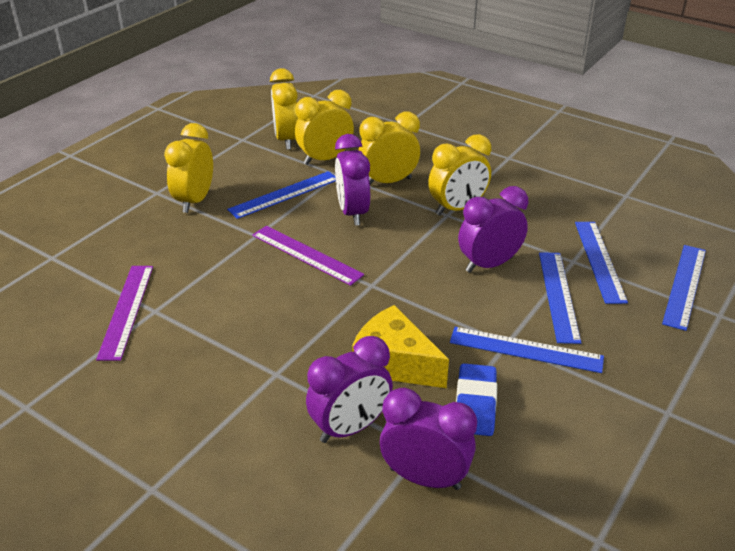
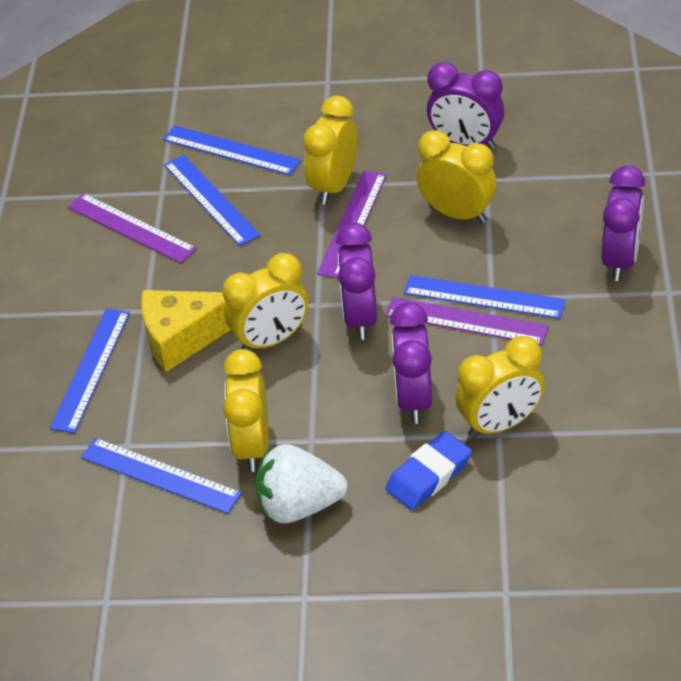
purple ruler: [96,266,153,361] [252,226,364,286] = 2 -> [68,193,197,263] [317,171,386,278] [385,297,548,345] = 3
white strawberry: none = 0 -> [255,444,347,523] = 1

